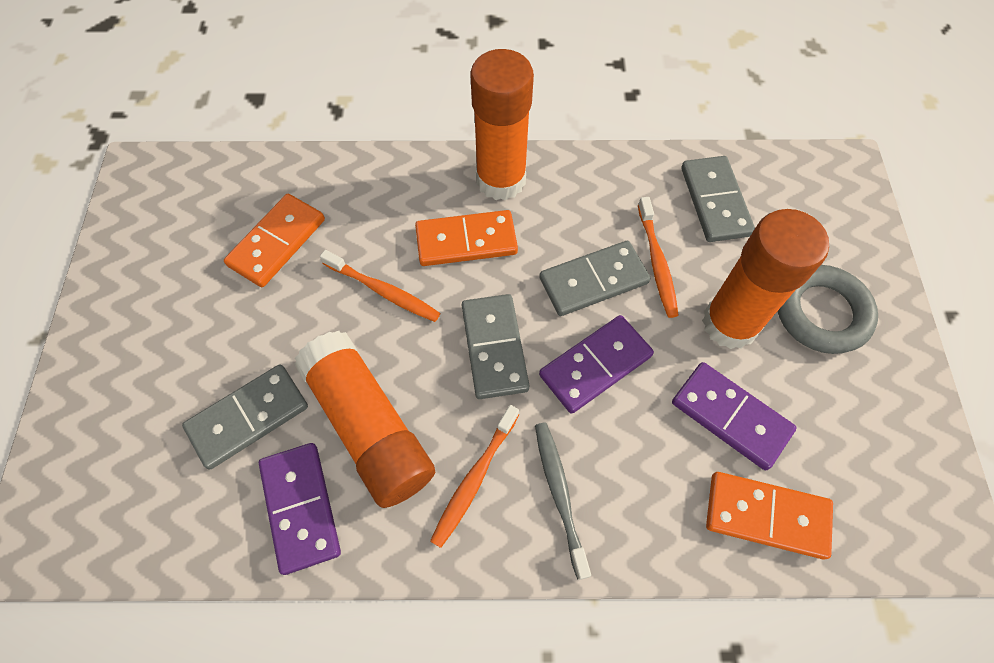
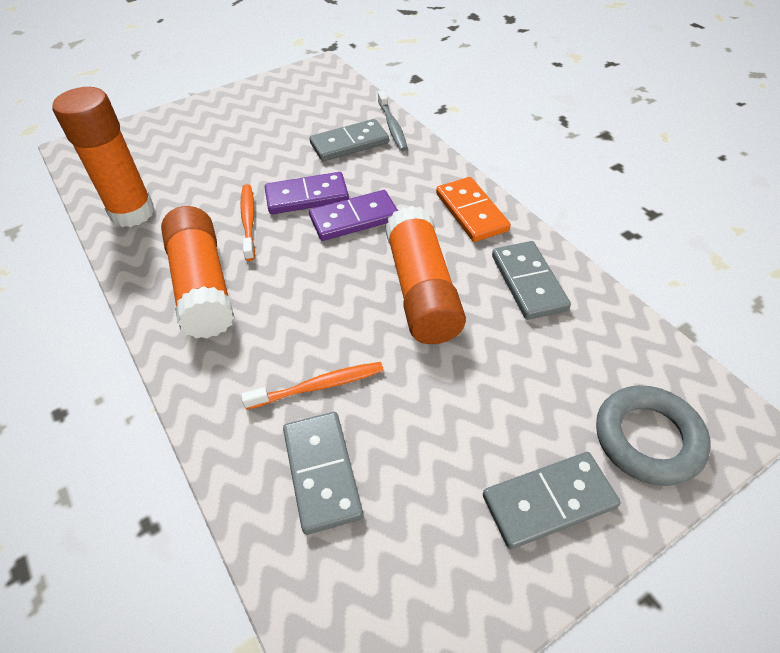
orange domino: [224,194,325,287] [415,210,518,266] [706,472,833,560] = 3 -> [436,177,511,242] = 1
orange toothbrush: [320,250,440,322] [430,405,519,548] [638,197,679,318] = 3 -> [240,184,255,261] [241,362,384,410] = 2
purple domino: [259,443,341,575] [539,315,654,414] [672,362,797,470] = 3 -> [265,172,349,214] [309,190,398,241] = 2

